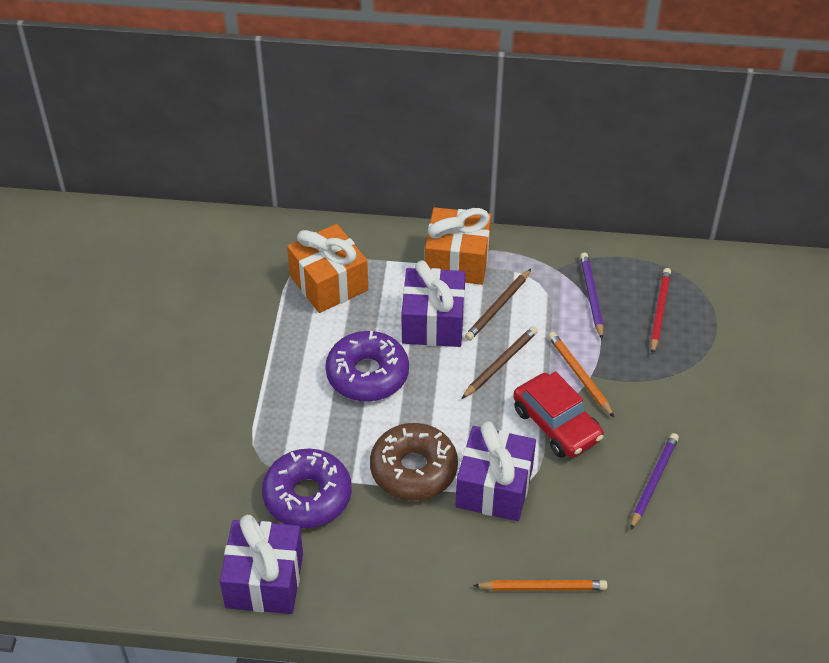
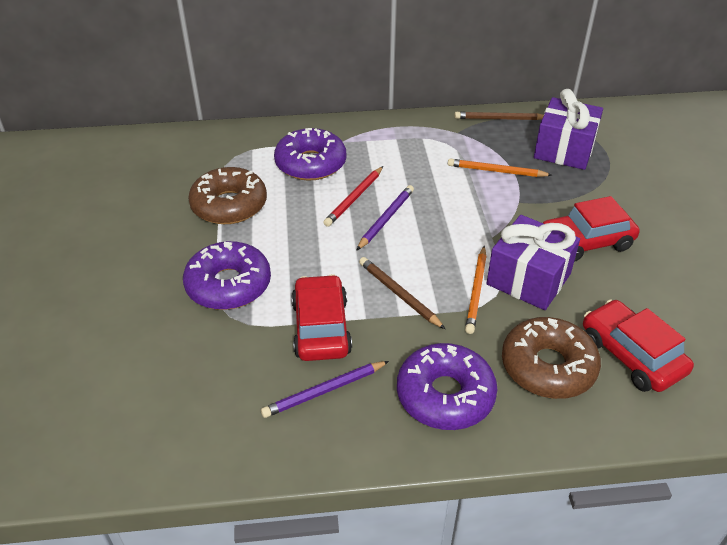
brown donut: [370,423,458,500] = 1 -> [188,167,267,224] [502,317,601,399] = 2
orange gift: [287,224,368,313] [425,207,492,285] = 2 -> none = 0
purple donut: [262,449,352,528] [325,331,409,401] = 2 -> [183,241,271,310] [274,128,346,180] [397,343,497,430] = 3
purple gift: [220,515,303,614] [401,260,465,347] [456,421,536,521] = 3 -> [486,215,580,310] [534,89,603,170] = 2
red car: [513,371,604,458] = 1 -> [291,274,352,361] [543,196,640,262] [583,299,694,392] = 3

